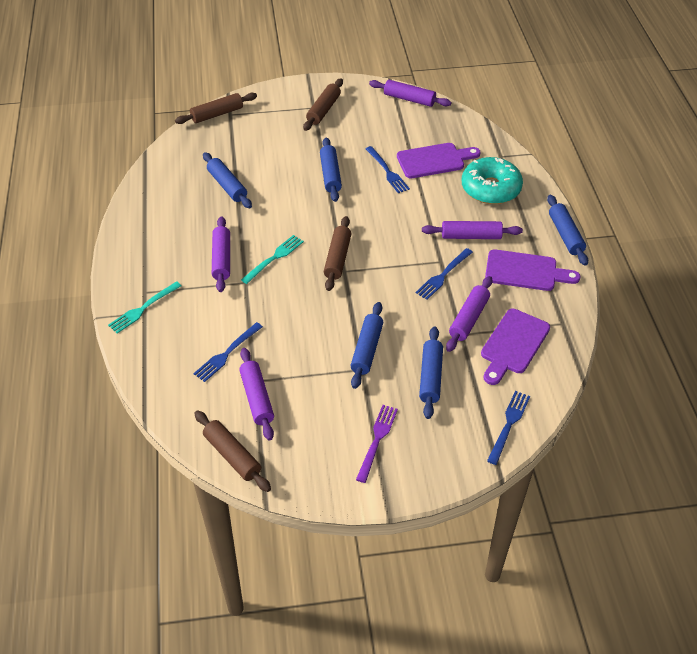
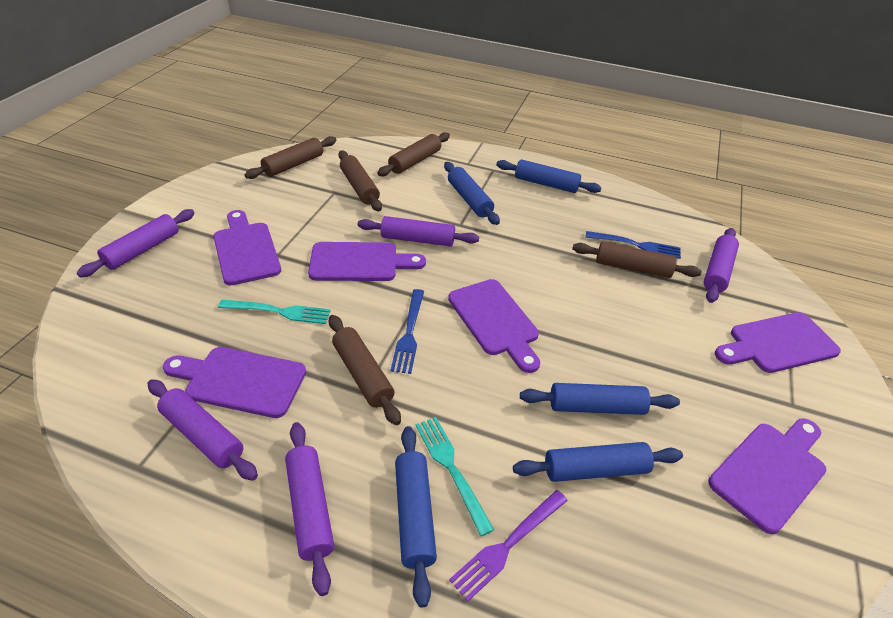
blue fork: [194,322,263,382] [366,146,410,193] [415,248,473,300] [487,391,530,465] = 4 -> [390,289,424,374] [585,231,681,259] = 2
brown rolling pin: [175,93,257,124] [194,410,271,492] [303,78,343,131] [324,216,351,291] = 4 -> [245,136,336,179] [329,315,401,425] [338,150,382,211] [377,132,450,176] [572,242,702,278] = 5
purple cutting board: [397,143,481,178] [481,309,550,385] [485,249,581,291] = 3 -> [163,347,306,418] [213,210,281,285] [308,242,426,281] [448,279,540,373] [708,418,826,534] [715,312,841,373] = 6
turquoise donut: [462,157,523,204] = 1 -> none = 0

